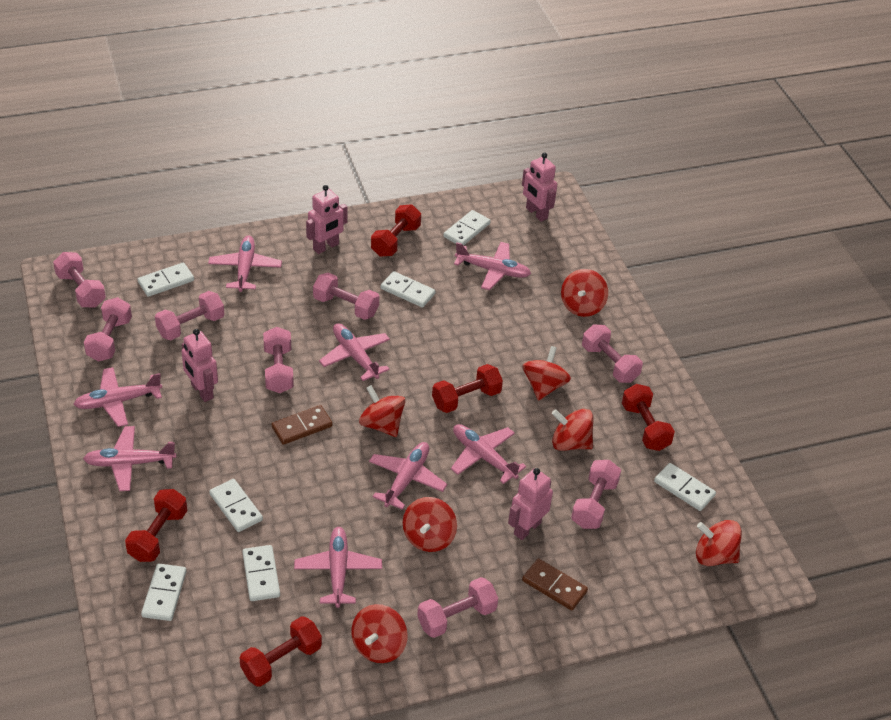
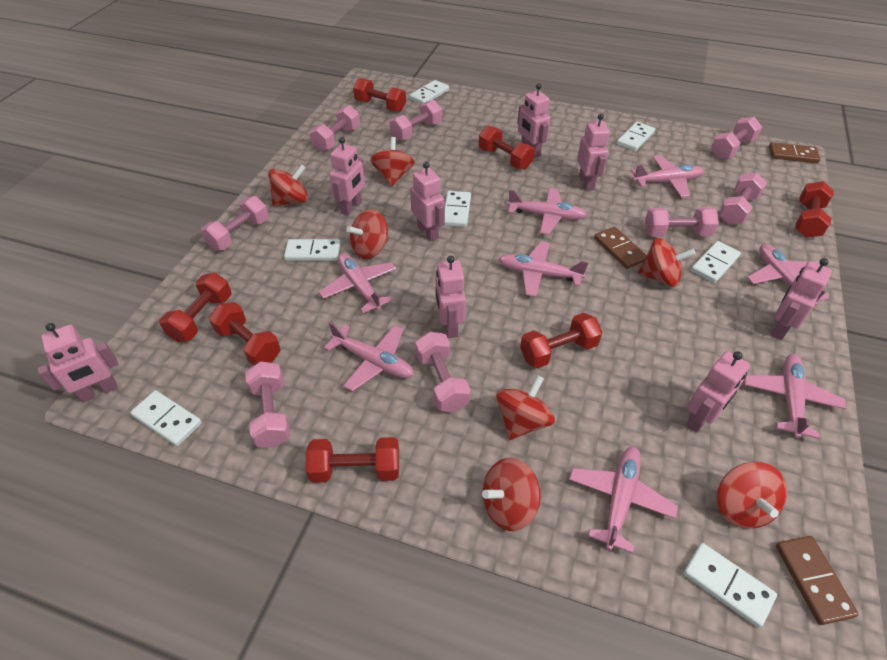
brown domino: [271,405,333,445] [522,558,588,611] = 2 -> [594,227,647,269] [769,142,821,163] [776,536,859,625] = 3
pink robot: [181,329,218,402] [306,185,348,254] [508,468,553,540] [522,153,557,222] = 4 -> [38,323,118,403] [329,137,365,216] [410,162,445,241] [435,256,466,338] [517,83,551,158] [577,114,610,191] [686,351,750,433] [771,258,832,340] = 8
red dumbbell: [125,489,187,562] [240,616,322,687] [371,204,421,257] [432,364,503,413] [622,384,675,451] = 5 -> [159,273,231,342] [209,302,281,366] [306,437,399,483] [353,78,406,112] [479,126,535,170] [520,313,602,368] [795,181,834,238] = 7

